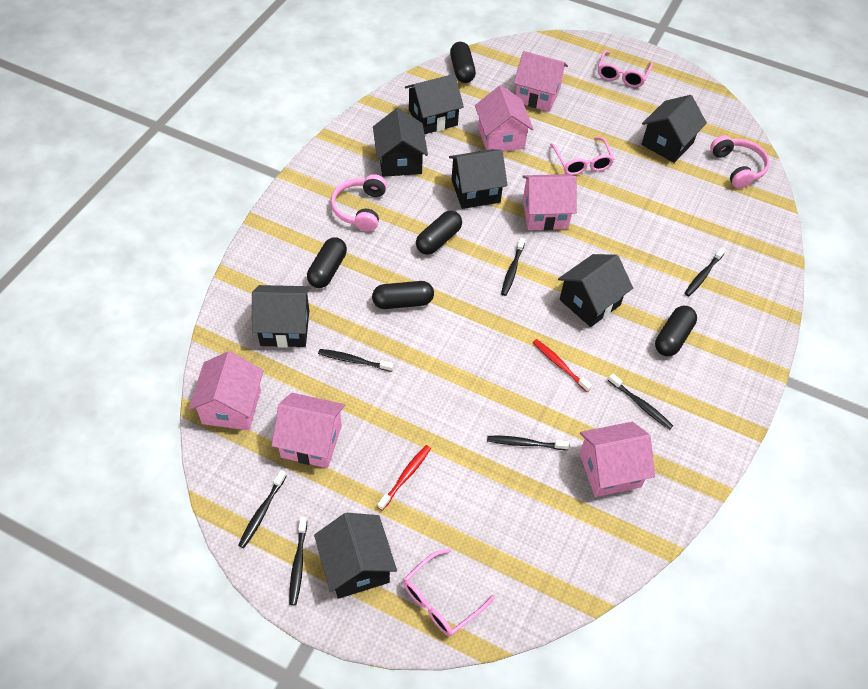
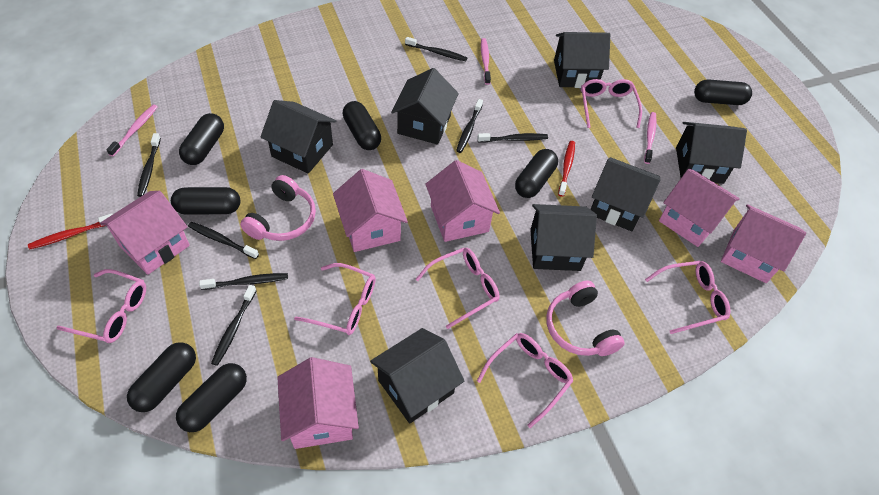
black capsule: [307,237,347,288] [372,281,434,309] [416,211,462,255] [450,42,476,83] [655,306,697,356] = 5 -> [127,342,196,412] [171,187,240,215] [176,363,247,432] [179,113,224,165] [343,101,381,150] [515,149,558,198] [694,80,752,105] = 7
pink glasses: [403,548,495,636] [550,137,614,175] [598,50,653,88] = 3 -> [56,269,146,343] [294,263,376,335] [416,248,500,329] [477,333,573,428] [581,79,642,128] [645,261,731,334] = 6
pink toothbrush: none = 0 -> [106,105,157,157] [481,38,491,85] [644,112,656,164] = 3

